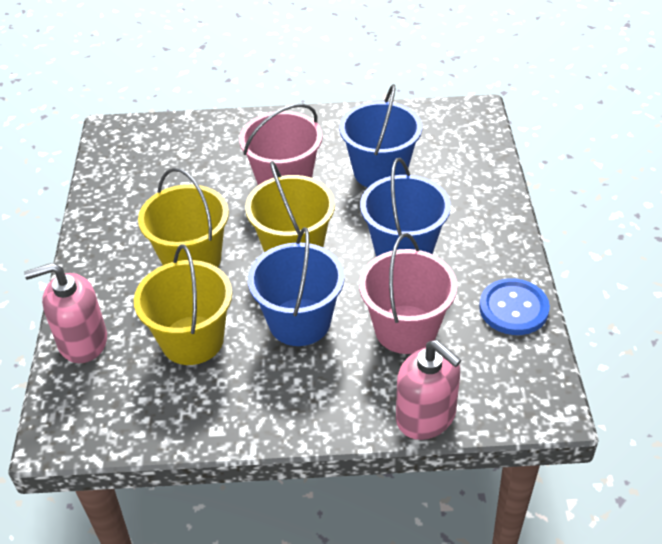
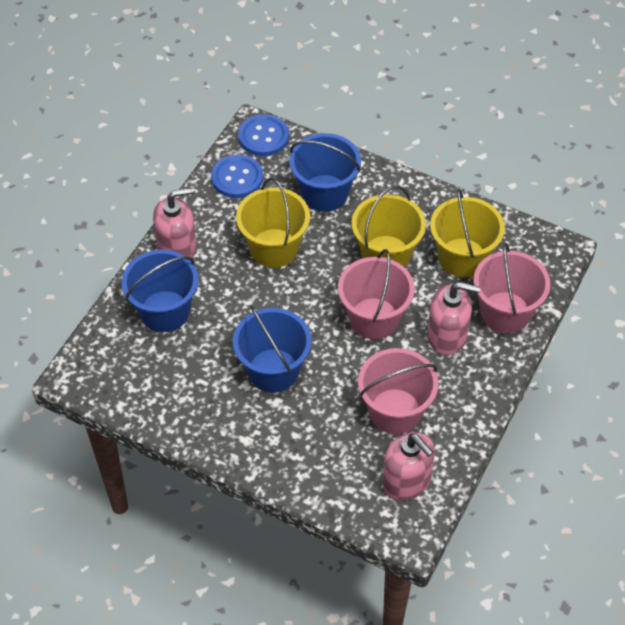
blue button: [479,278,550,335] = 1 -> [211,154,263,198] [238,114,289,156] = 2
pink bucket: [239,104,323,185] [359,233,457,354] = 2 -> [338,249,415,339] [358,348,438,434] [474,243,550,333] = 3
pink soap dispenser: [24,263,107,363] [396,340,461,440] = 2 -> [153,187,197,258] [382,432,435,501] [427,282,480,355] = 3

